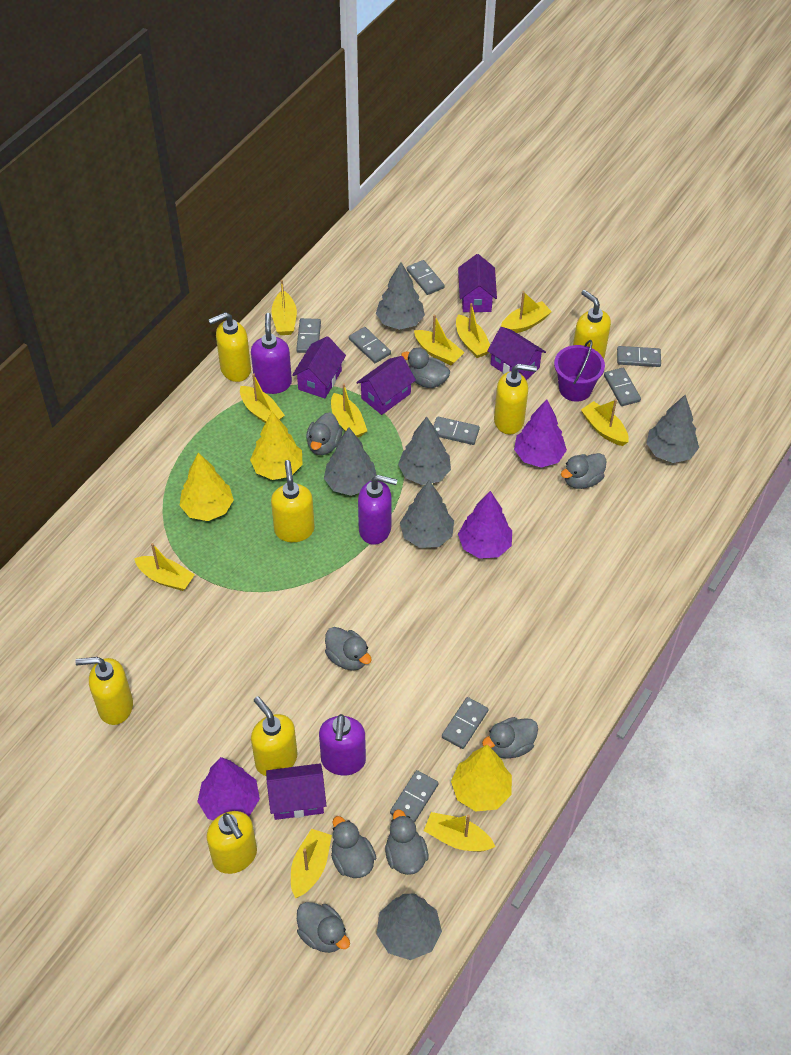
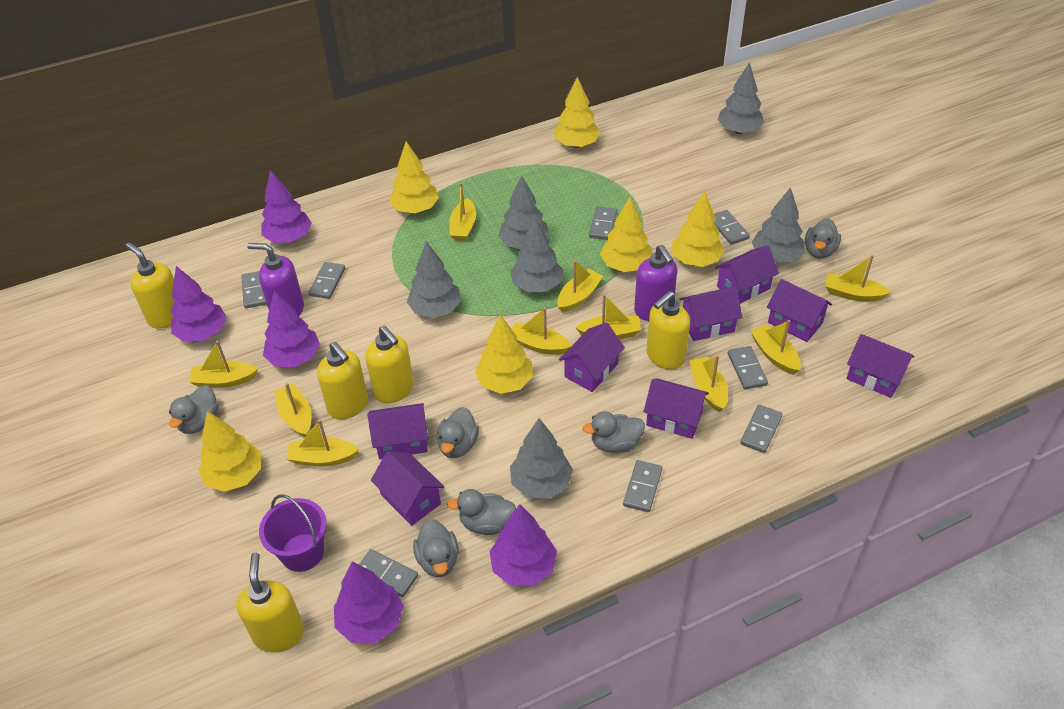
grey duck: [297,902,350,953] [306,412,342,455] [325,627,372,671] [331,816,376,878] [385,809,428,875] [401,348,450,388] [482,717,538,759] [561,453,606,489] = 8 -> [169,385,219,434] [413,519,459,577] [437,407,479,458] [447,489,516,535] [582,411,645,453] [805,218,841,259] = 6
purple house: [266,763,327,820] [292,336,346,398] [356,356,416,415] [458,254,497,312] [487,327,546,380] = 5 -> [368,403,428,459] [371,451,444,526] [559,322,625,392] [643,378,709,439] [679,287,742,341] [715,245,779,303] [767,279,832,342] [846,334,914,398] = 8
purple soap dispenser: [251,313,292,394] [319,714,366,775] [358,475,398,545] = 3 -> [247,243,304,317] [634,245,677,321] = 2
purple tree: [197,757,260,820] [458,491,512,559] [514,399,567,468] = 3 -> [171,266,227,342] [261,170,312,243] [263,291,320,368] [334,561,403,643] [489,504,557,586] = 5
yellow soap dispenser: [75,657,133,725] [207,811,257,874] [208,312,251,382] [251,696,297,776] [271,460,315,542] [494,364,537,434] [573,290,611,359] = 7 -> [126,242,175,329] [236,552,305,653] [317,342,368,419] [365,326,414,403] [646,291,690,369] = 5
yellow tree: [179,452,234,521] [250,412,302,480] [451,745,512,812] = 3 -> [199,411,261,492] [390,141,439,213] [475,315,533,394] [555,77,600,148] [600,197,652,272] [672,192,724,267] = 6

